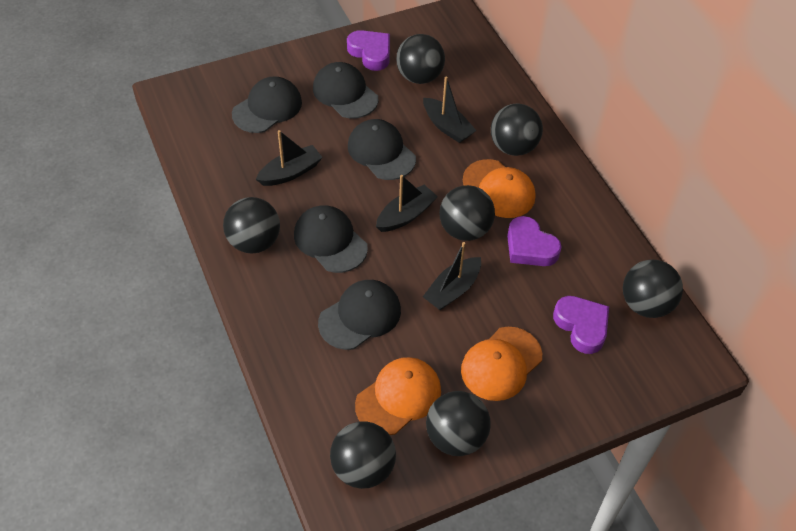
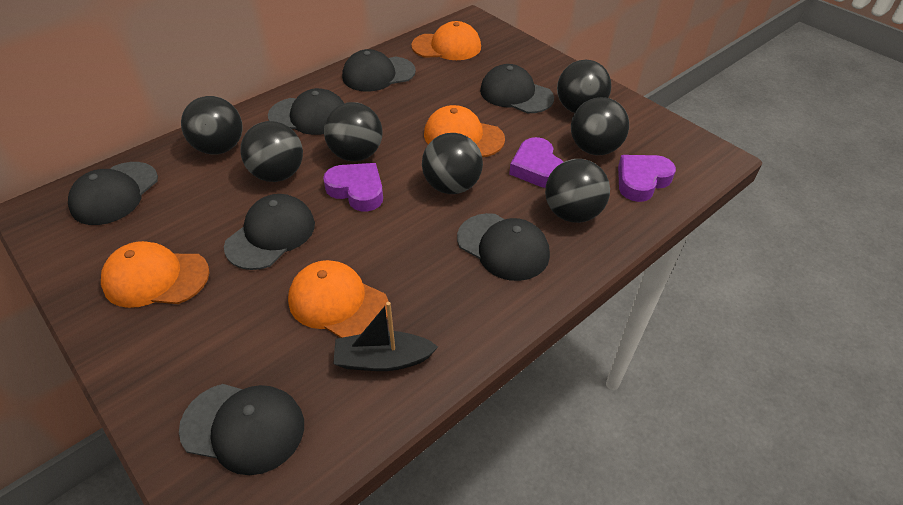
black boat: [256,130,323,186] [376,175,438,232] [423,76,477,143] [423,242,481,310] = 4 -> [333,302,438,371] = 1
black cap: [232,76,302,133] [294,205,368,273] [313,62,379,118] [318,280,401,350] [348,119,416,180] = 5 -> [68,162,158,225] [179,384,304,475] [224,194,315,270] [268,88,344,135] [342,49,416,92] [457,213,550,281] [480,64,554,113] = 7
orange cap: [355,357,441,435] [461,327,542,401] [463,159,535,218] = 3 -> [101,241,210,308] [288,260,389,338] [411,21,481,60] [424,105,505,157] = 4

